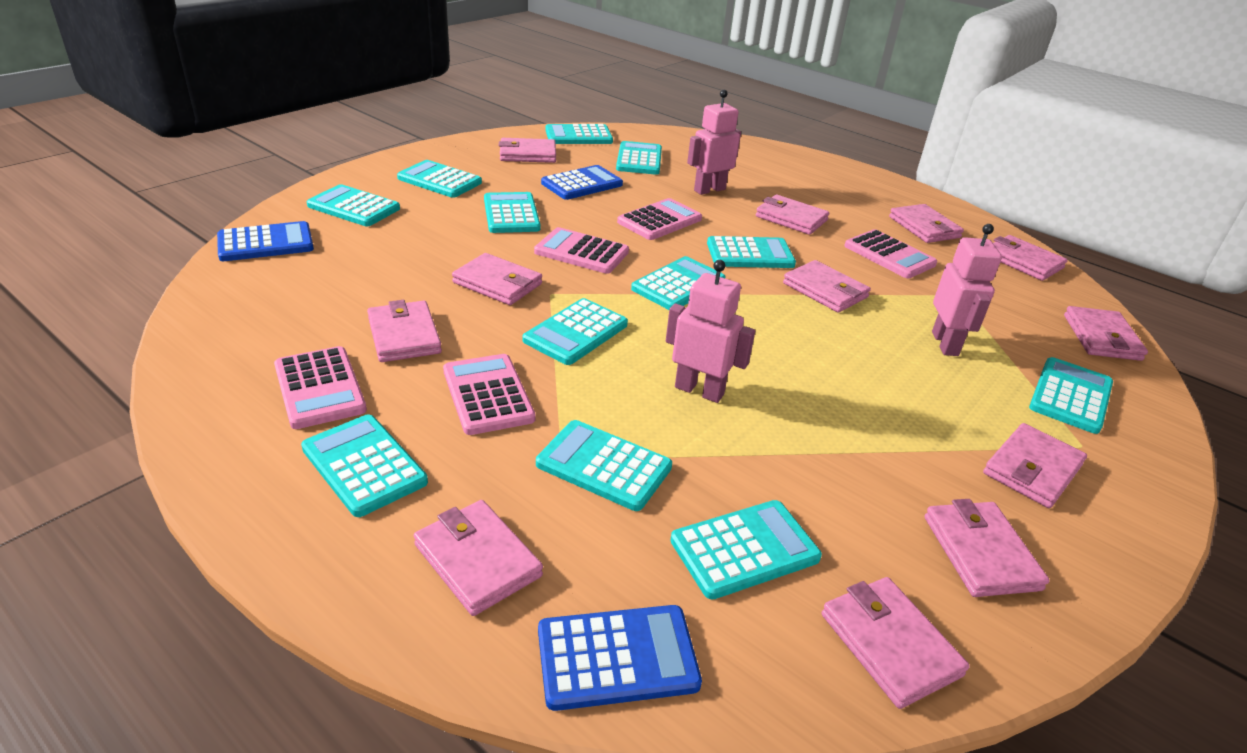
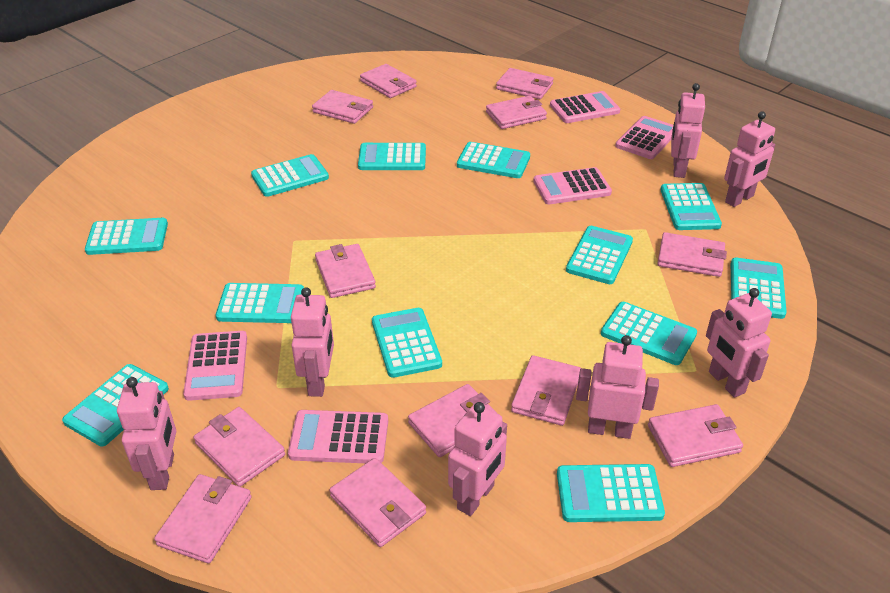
blue calculator: [217,221,314,261] [538,605,702,711] [541,165,623,200] = 3 -> none = 0
pink robot: [666,260,755,403] [687,90,741,195] [932,224,1002,356] = 3 -> [117,377,176,490] [291,287,334,397] [448,402,507,516] [576,335,659,439] [671,83,705,178] [706,288,772,398] [724,111,775,207] = 7

